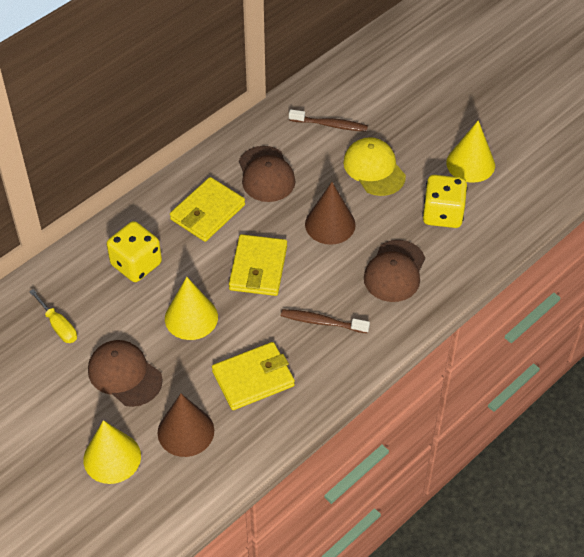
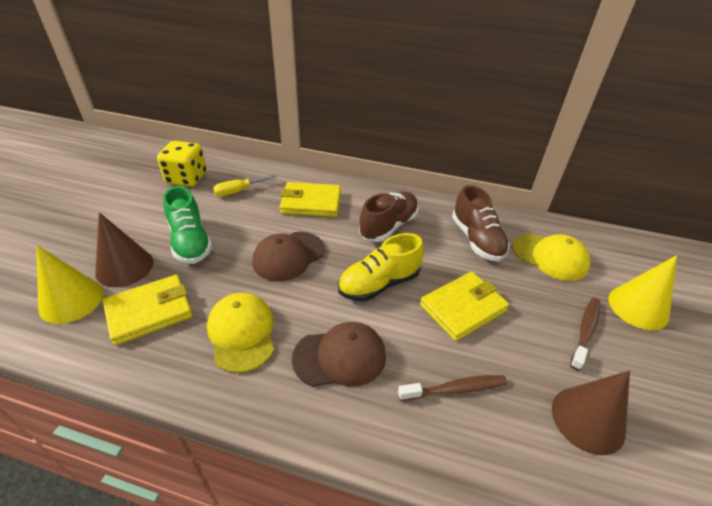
brown cap: [88,340,163,407] [239,146,295,202] [364,240,425,302] = 3 -> [252,232,325,282] [292,322,386,387] = 2
brown shoe: none = 0 -> [359,192,419,242] [452,185,510,261] = 2
green shoe: none = 0 -> [163,186,212,264] = 1
yellow cap: [343,137,406,196] = 1 -> [207,293,274,373] [513,234,591,281] = 2
yellow cone: [83,420,141,484] [165,277,218,340] [446,120,495,183] = 3 -> [36,245,103,324] [608,255,677,330] = 2
yellow dice: [107,221,162,282] [422,175,468,228] = 2 -> [157,141,206,187] = 1
yellow shoe: none = 0 -> [338,233,424,302] = 1

